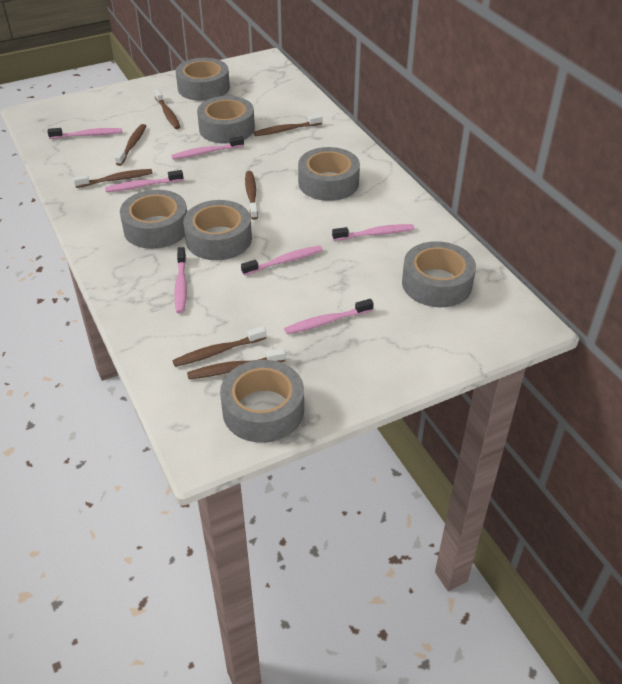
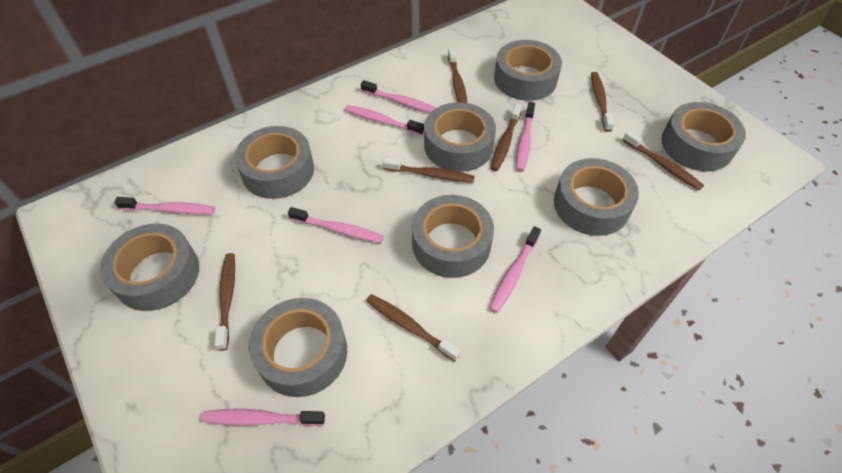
grey tape: [120,190,187,249] [176,58,230,101] [183,200,252,260] [197,96,255,144] [220,360,304,443] [298,147,360,201] [402,241,476,307] = 7 -> [100,224,199,311] [234,126,314,199] [249,298,347,397] [412,195,494,278] [424,102,496,172] [494,40,562,101] [554,158,639,236] [662,102,746,171] = 8

